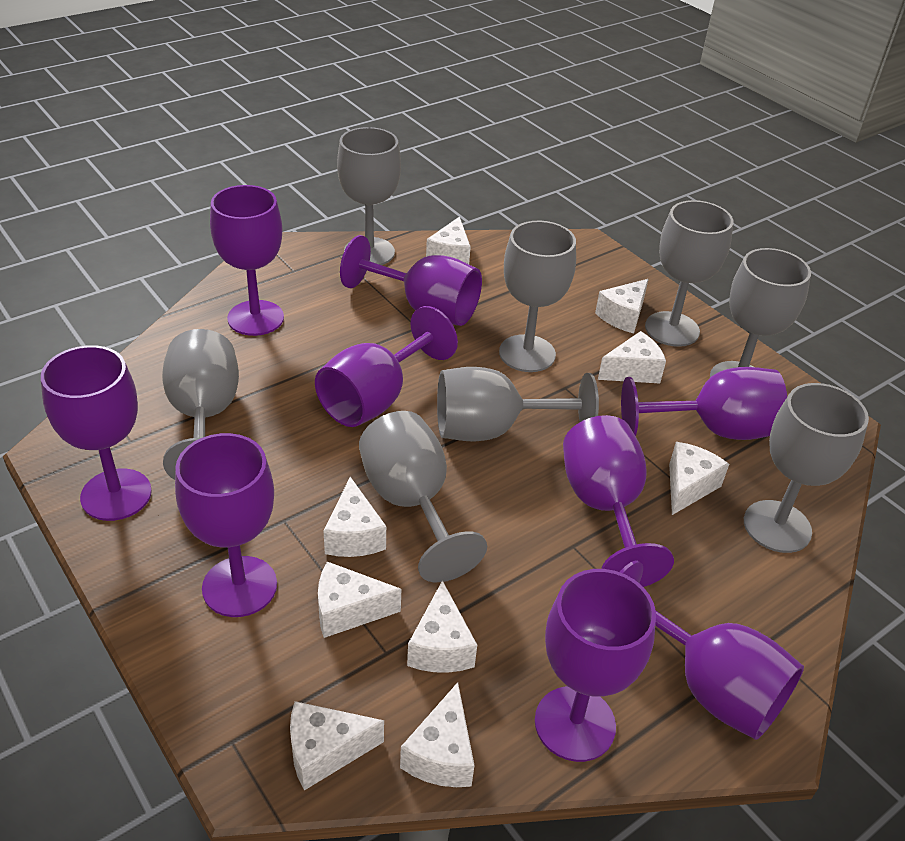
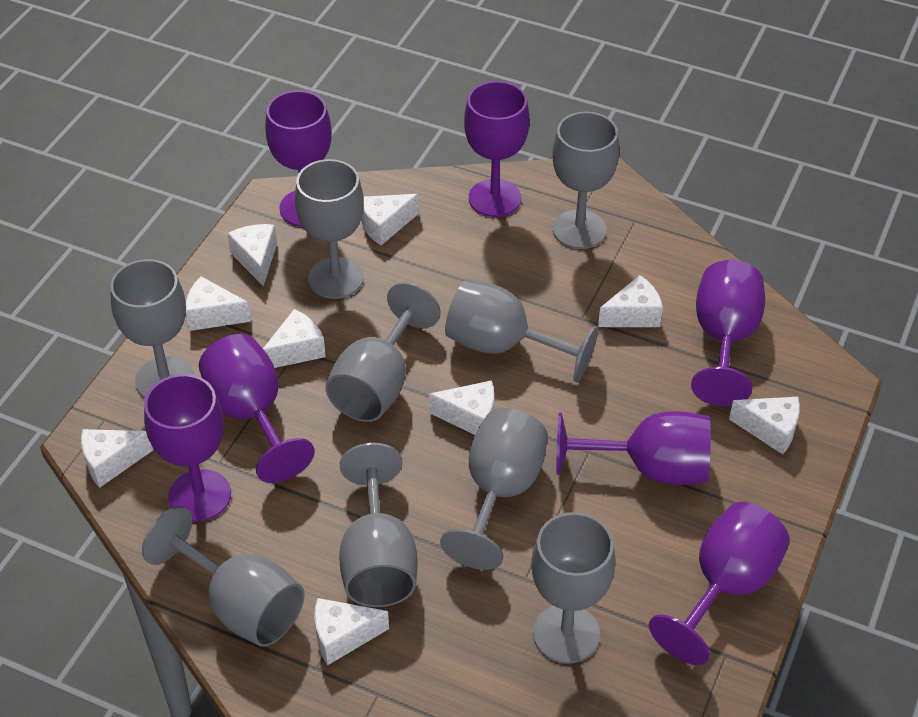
grey goblet: [162,329,239,480] [337,127,401,265] [359,411,487,582] [437,367,599,441] [499,221,576,372] [645,200,734,347] [710,248,811,377] [744,383,869,553] = 8 -> [110,259,194,398] [142,506,305,647] [295,159,364,299] [325,282,441,422] [339,443,418,607] [440,408,548,570] [445,279,598,383] [531,512,616,664] [552,112,619,249] = 9
purple goblet: [41,345,152,521] [175,433,277,617] [210,185,284,336] [315,306,458,427] [340,235,482,326] [535,569,656,762] [563,415,674,587] [620,561,804,740] [621,367,787,440] = 9 -> [144,374,231,522] [199,334,315,483] [265,90,332,227] [464,81,529,217] [556,411,711,485] [649,502,790,665] [691,260,765,406] = 7

